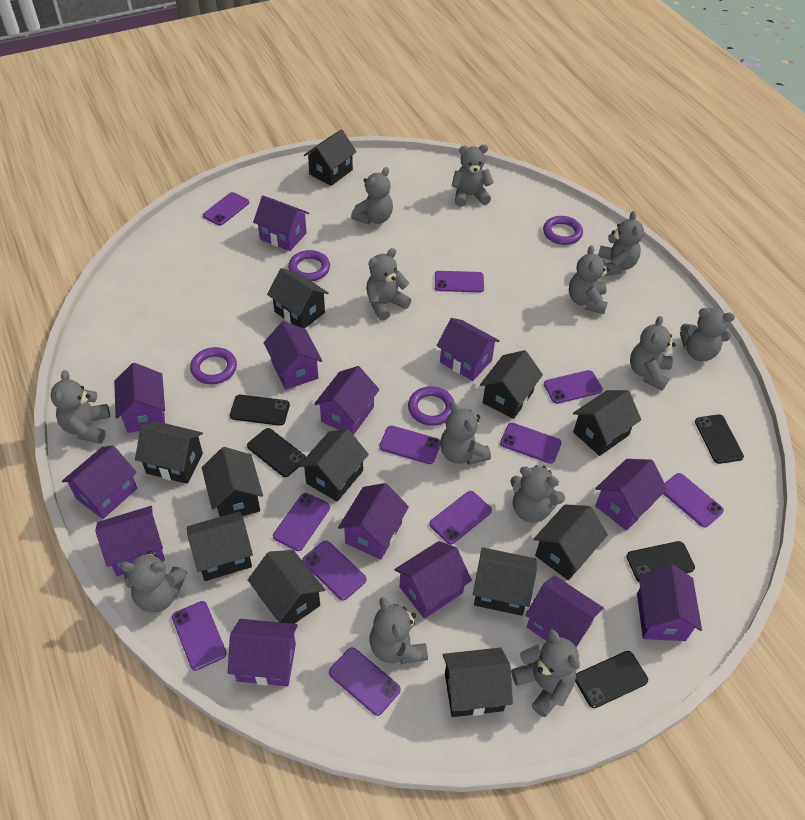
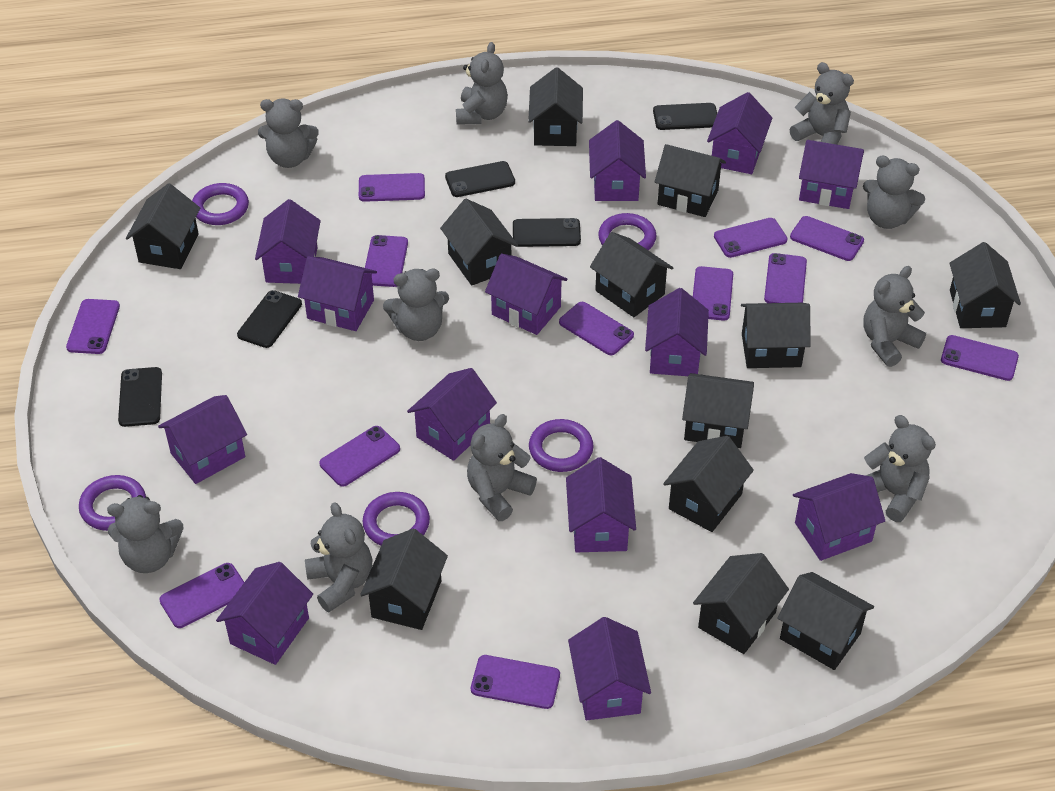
grey teddy bear: [50,370,110,444] [120,551,187,613] [351,167,393,224] [366,248,412,321] [369,597,428,664] [440,402,491,465] [452,144,494,207] [510,465,565,523] [511,629,580,717] [569,245,610,314] [598,211,644,276] [630,316,676,391] [680,308,735,361] = 13 -> [107,495,184,573] [258,98,319,168] [305,502,372,612] [383,269,449,341] [456,42,508,125] [467,414,537,521] [789,62,854,145] [863,156,925,229] [863,266,926,367] [864,415,936,522] = 10
purple phone: [172,601,227,671] [203,192,249,226] [273,493,330,551] [302,540,366,600] [329,648,401,716] [379,426,440,464] [430,491,492,545] [435,271,484,292] [500,423,562,464] [544,370,603,404] [663,473,724,528] = 11 -> [66,299,120,354] [159,563,244,628] [319,426,400,487] [359,173,425,202] [365,235,408,287] [471,655,560,709] [559,302,634,355] [693,266,733,321] [714,218,788,258] [764,253,807,303] [790,216,864,261] [941,335,1019,381] = 12
purple ring: [190,347,237,384] [288,250,330,281] [408,386,454,426] [543,216,583,245] = 4 -> [79,475,146,531] [192,183,249,225] [362,492,430,546] [529,419,594,472] [598,213,656,250] = 5

